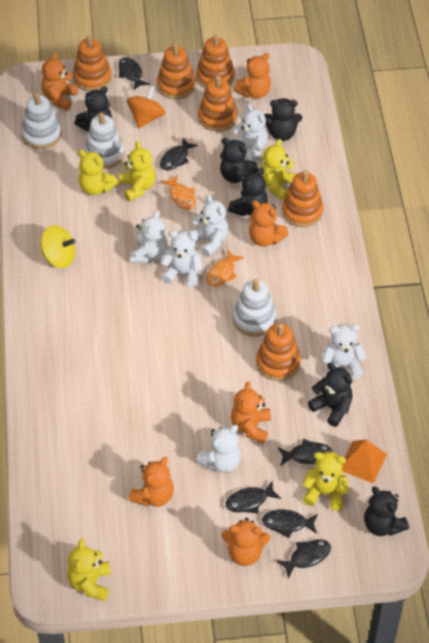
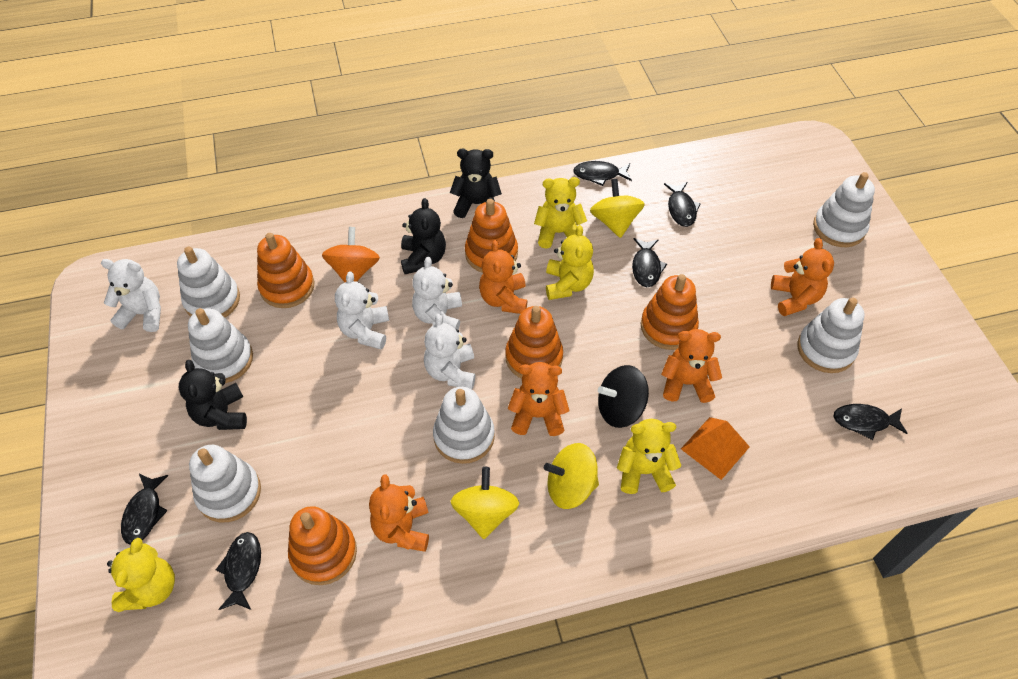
black spinning top: none = 0 -> [598,365,649,428] = 1
black teddy bear: [74,86,112,132] [220,138,258,183] [228,168,268,217] [264,98,302,141] [308,363,353,427] [364,486,409,536] = 6 -> [179,360,247,430] [401,198,446,274] [450,149,502,218] = 3
orange fish: [161,175,196,210] [206,249,244,287] = 2 -> none = 0
orange stacking toy: [73,35,112,91] [157,43,195,99] [196,34,235,88] [198,75,237,132] [256,323,301,381] [282,170,323,227] = 6 -> [257,233,314,308] [288,506,357,585] [465,199,518,273] [505,306,563,379] [641,274,699,350] = 5
orange teddy bear: [41,52,78,111] [129,457,174,507] [222,518,270,566] [231,381,271,443] [233,53,271,99] [249,201,289,247] = 6 -> [369,474,429,552] [479,240,527,314] [508,362,570,436] [661,329,722,403] [771,238,834,316] = 5
white stacking toy: [21,93,61,149] [84,112,125,169] [233,279,276,336] = 3 -> [177,247,240,317] [188,308,253,383] [189,445,261,522] [433,387,495,464] [798,298,865,373] [813,172,875,247] = 6
white teddy bear: [130,210,168,263] [160,230,202,287] [188,195,229,257] [196,425,241,473] [230,103,268,161] [322,324,366,378] = 6 -> [101,259,161,332] [335,272,389,349] [412,257,462,330] [424,314,475,389] = 4
yellow spinning top: [41,225,75,268] = 1 -> [451,467,519,539] [544,443,599,509] [590,179,645,238] = 3
yellow teddy bear: [67,539,111,601] [78,150,118,195] [119,141,155,201] [261,139,296,200] [302,452,349,511] = 5 -> [107,538,175,612] [534,177,587,249] [546,225,594,300] [617,419,681,494] = 4

